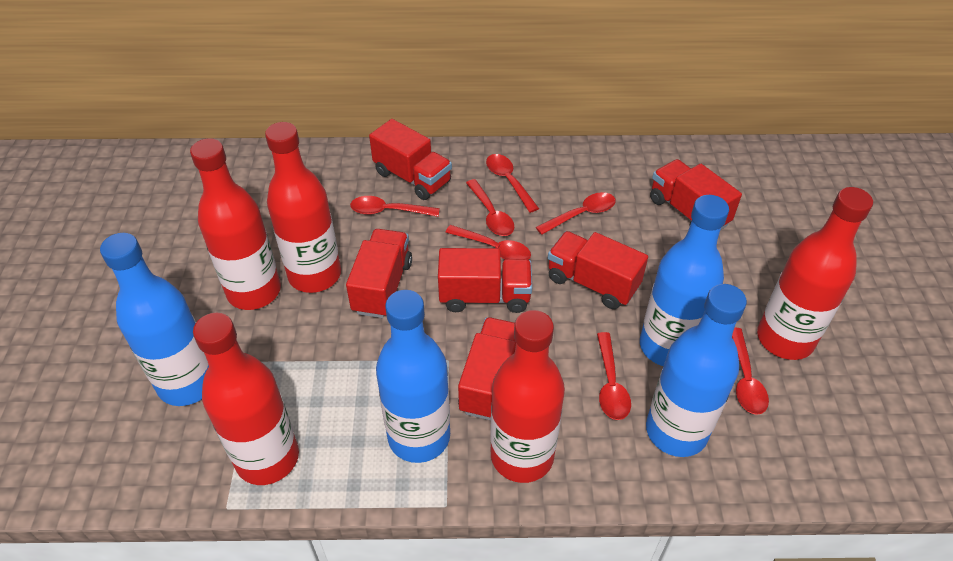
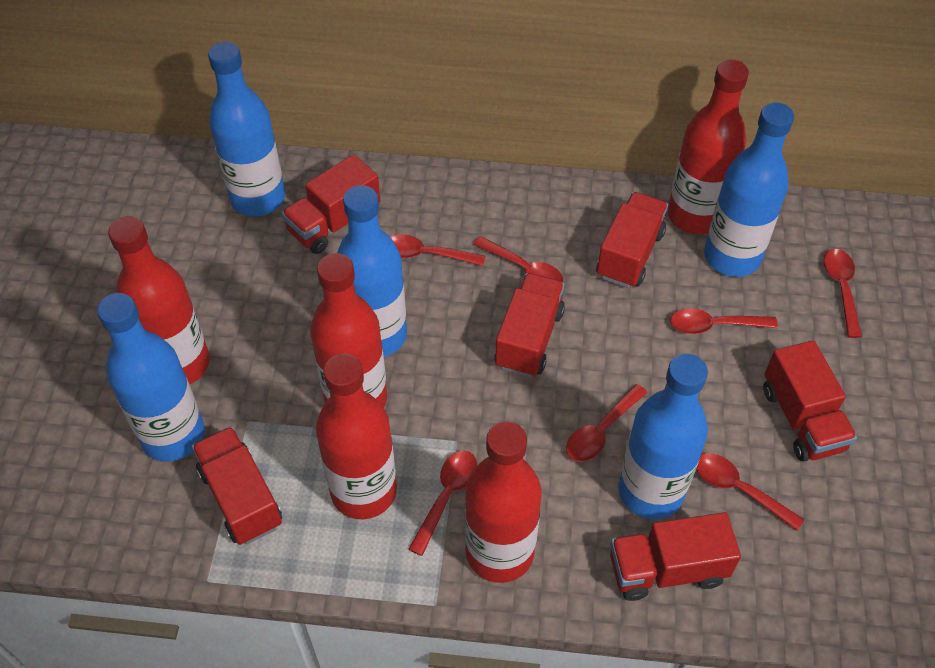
blue bottle: [100,233,209,406] [376,290,450,463] [640,195,729,366] [646,284,747,457] = 4 -> [97,293,205,462] [208,42,285,217] [337,185,407,357] [618,354,708,519] [704,102,794,277] = 5

